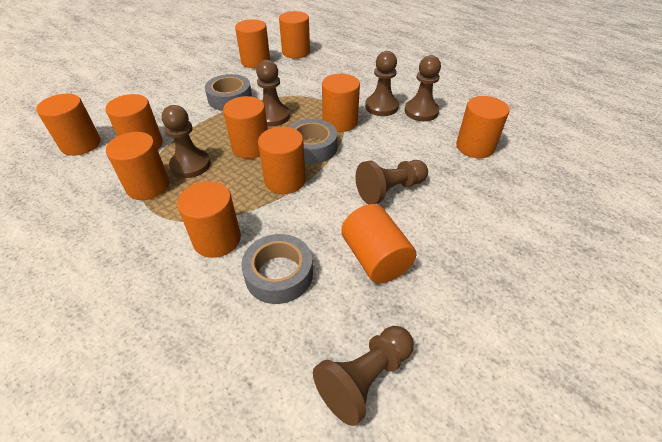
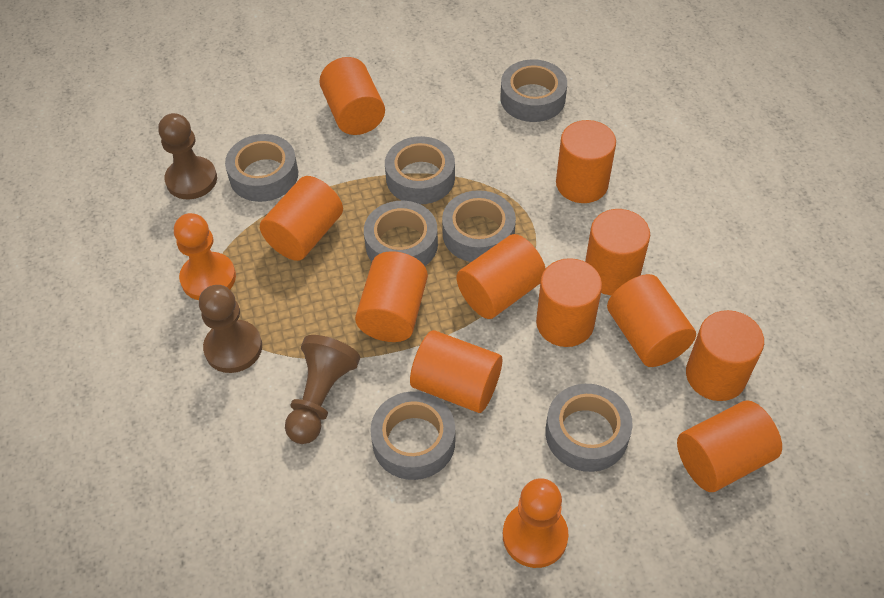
brown pawn: [162,105,211,178] [256,60,290,127] [313,326,414,426] [355,160,428,204] [365,51,399,116] [405,55,441,121] = 6 -> [158,113,217,199] [199,285,262,373] [285,335,360,444] = 3
grey tape: [205,74,252,111] [241,234,313,304] [289,119,337,164] = 3 -> [225,134,298,202] [364,201,438,266] [370,391,455,480] [385,136,455,204] [442,190,516,262] [500,59,567,122] [546,384,633,472] = 7
orange pawn: none = 0 -> [174,213,236,300] [503,478,569,568] = 2

